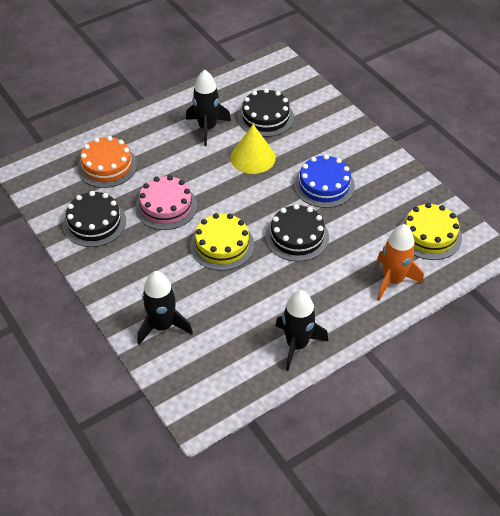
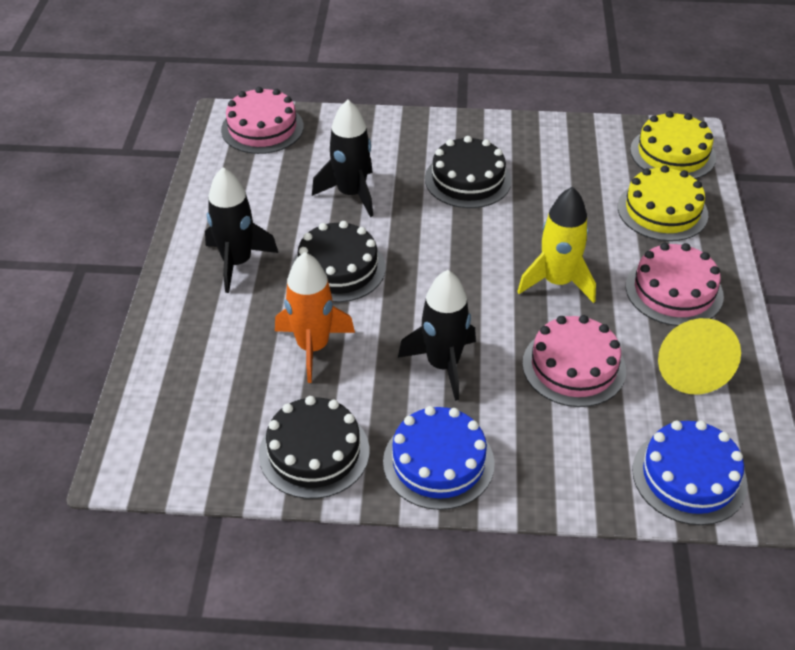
blue cake: [294,155,355,208] = 1 -> [383,406,495,510] [632,420,748,525] = 2
orange cake: [77,136,137,188] = 1 -> none = 0
pink cake: [135,175,197,230] = 1 -> [221,87,304,154] [522,315,626,407] [626,243,724,326] = 3
yellow rocket: none = 0 -> [517,187,596,303] = 1

